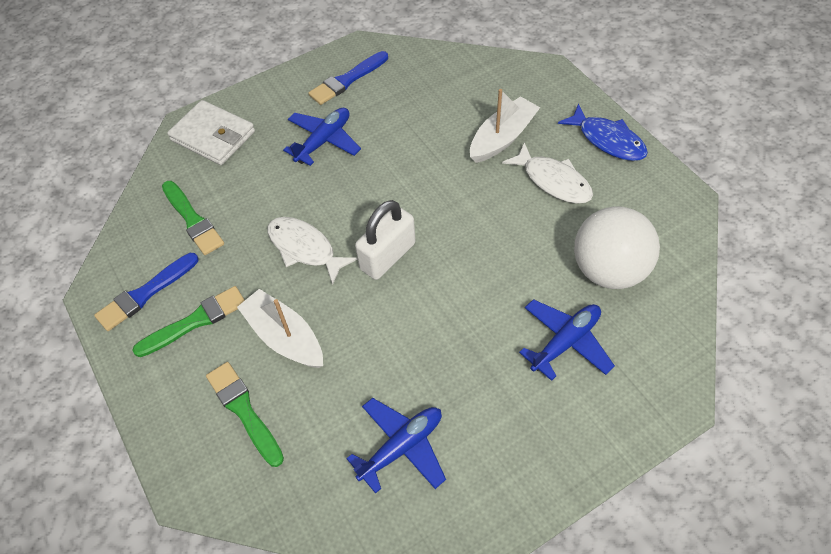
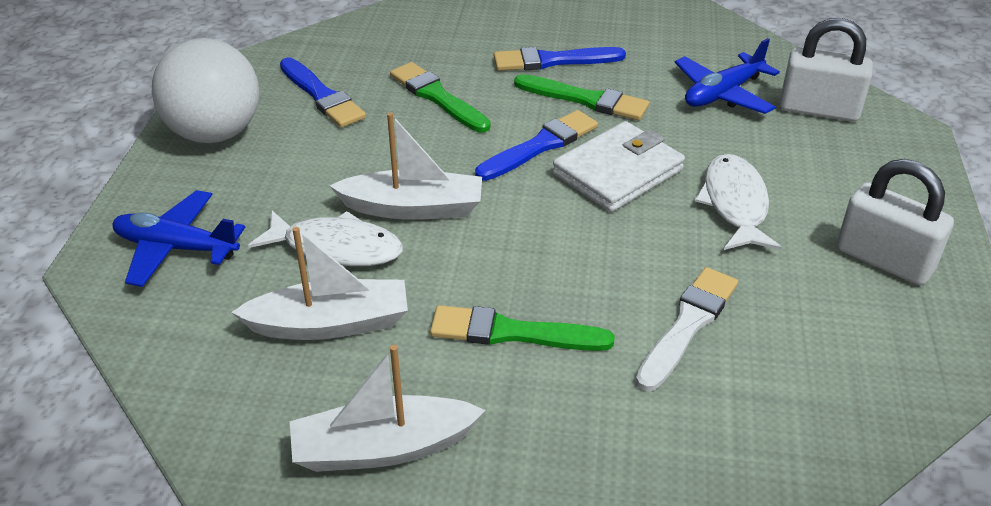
blue brush: [94,253,199,331] [308,51,388,105] = 2 -> [280,58,366,128] [475,110,598,181] [494,47,626,71] = 3
blue fish: [558,104,648,161] = 1 -> none = 0
blue plane: [283,107,361,166] [346,398,446,494] [519,299,615,381] = 3 -> [112,190,245,287] [674,38,780,114] = 2
white boat: [237,289,323,368] [470,89,540,163] = 2 -> [231,227,408,340] [290,345,486,472] [330,112,482,220] = 3
white brush: none = 0 -> [636,267,738,391] = 1
white padlock: [355,200,415,280] = 1 -> [780,18,873,122] [837,159,954,285] = 2

